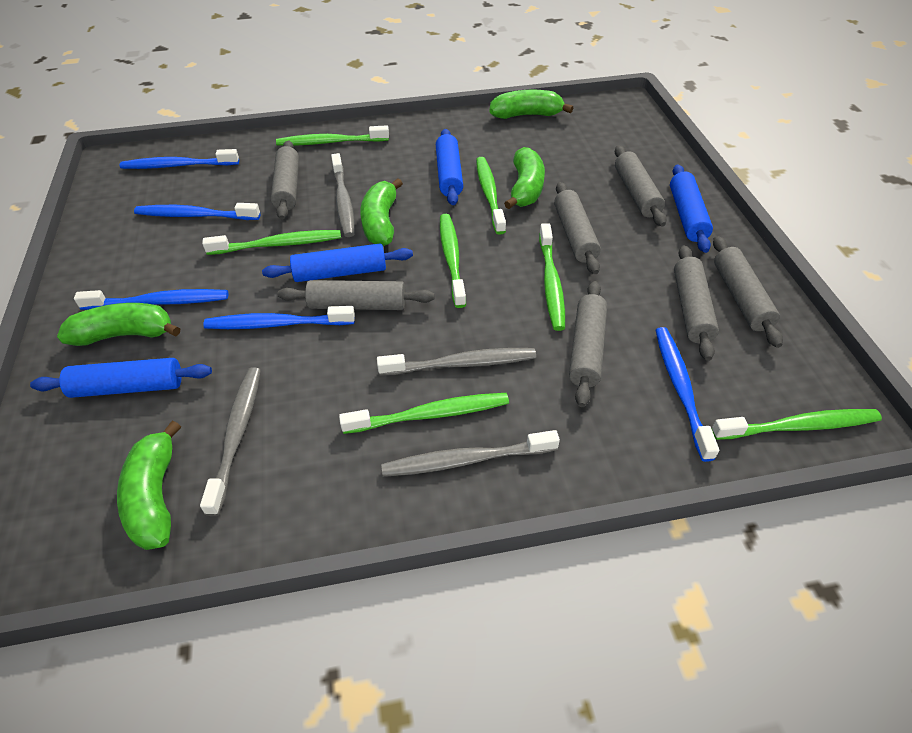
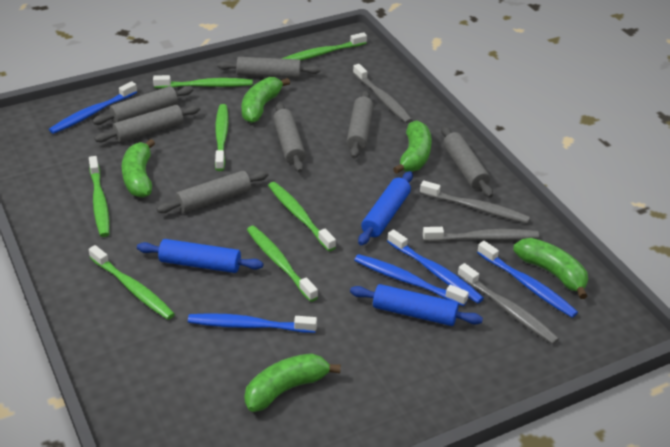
blue rolling pin: [30,358,212,398] [262,244,413,282] [436,129,463,205] [670,164,713,253] = 4 -> [137,239,263,273] [350,284,483,326] [358,171,413,245] = 3

